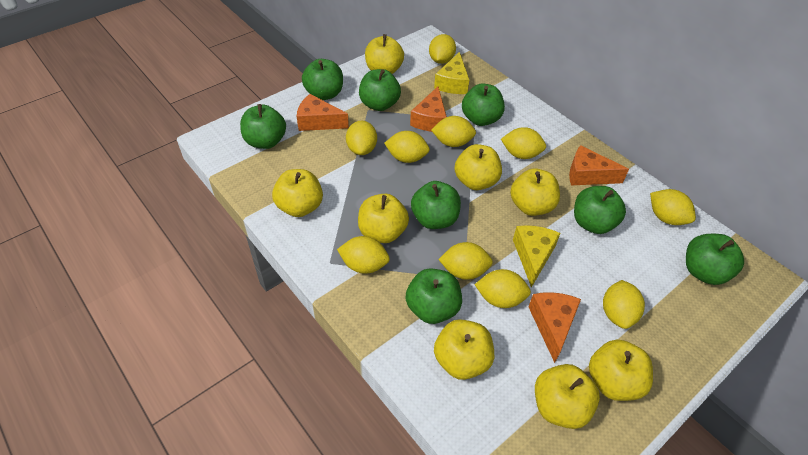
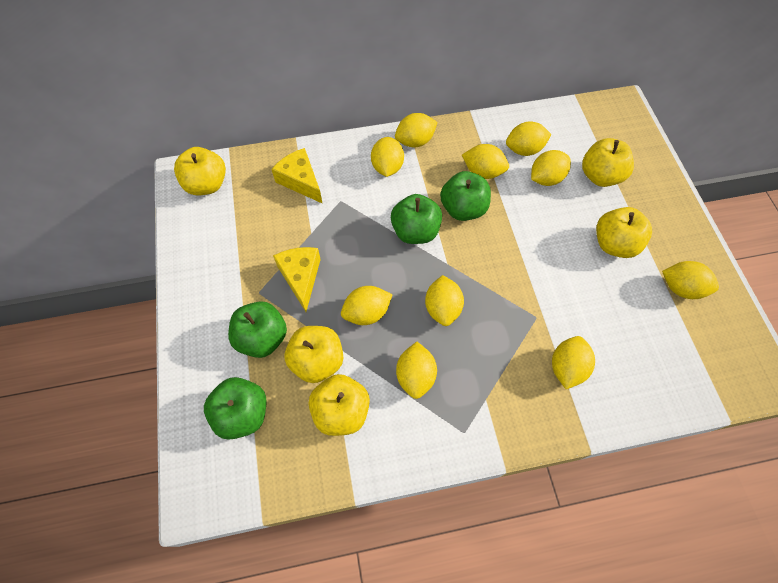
green apple: [240,104,286,149] [302,59,343,100] [359,69,401,111] [406,268,462,324] [411,181,461,229] [462,83,505,126] [574,186,626,234] [686,234,744,285] = 8 -> [204,377,266,440] [228,301,287,358] [391,194,442,244] [440,171,491,221] = 4
orange cheese: [297,94,349,131] [410,87,447,132] [528,292,581,363] [569,145,629,185] = 4 -> none = 0
yellow apple: [272,169,323,217] [358,194,409,243] [365,34,404,74] [434,319,494,380] [455,144,502,190] [510,168,560,216] [535,364,600,429] [589,339,653,401] = 8 -> [174,147,226,196] [285,326,343,383] [309,374,370,436] [582,138,634,187] [596,207,652,258] = 5

